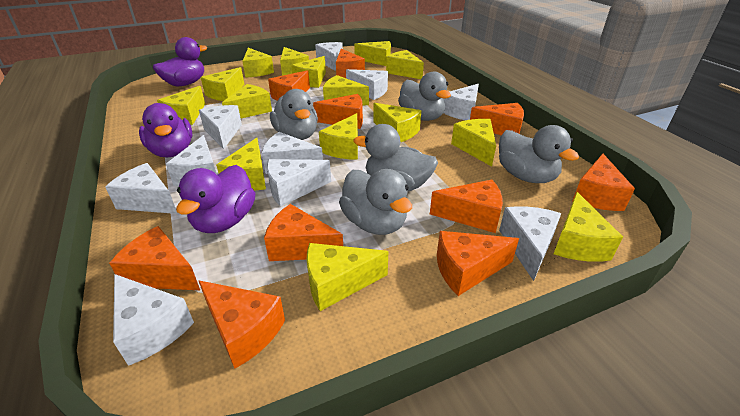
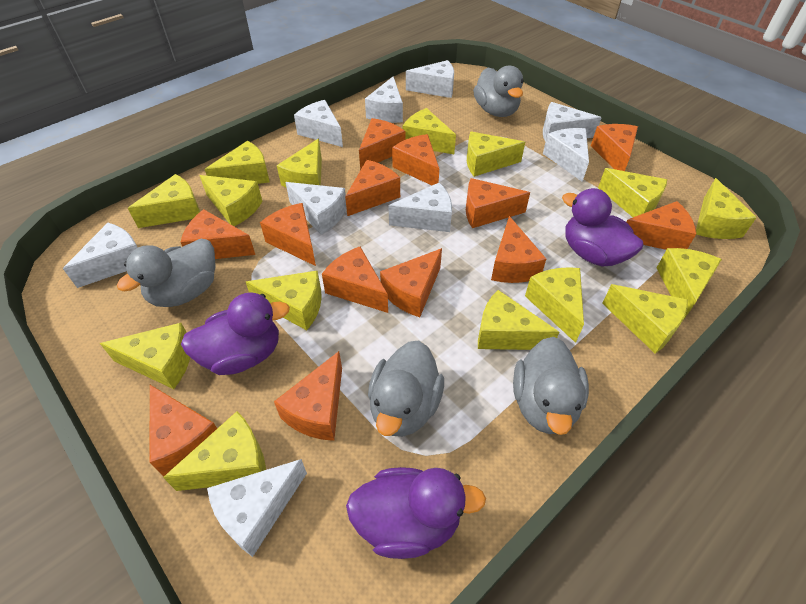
grey duck: [270,89,318,140] [339,169,412,235] [354,124,438,191] [398,72,451,121] [499,125,579,183] = 5 -> [117,239,216,307] [368,341,444,437] [473,66,524,117] [513,337,589,435] = 4
orange cheese: [109,226,200,290] [199,281,285,369] [264,204,343,261] [268,70,310,101] [313,94,363,129] [336,49,365,78] [430,180,503,233] [437,231,519,296] [470,103,524,135] [573,154,635,211] = 10 -> [150,385,217,477] [181,209,255,259] [260,203,316,266] [274,351,342,441] [322,247,388,313] [345,160,400,216] [359,118,405,170] [380,248,442,317] [392,134,439,185] [466,178,530,228] [491,216,546,283] [591,124,638,171] [626,201,696,250] = 13
white cheese: [105,163,177,214] [113,274,194,366] [166,135,216,186] [199,105,242,149] [262,132,323,174] [267,159,331,207] [315,42,343,71] [346,69,388,100] [443,84,479,120] [499,206,561,281] = 10 -> [63,223,138,288] [207,459,307,557] [285,182,347,235] [294,100,343,147] [365,76,403,123] [388,183,452,232] [406,60,454,98] [543,102,602,142] [543,128,589,182] = 9

